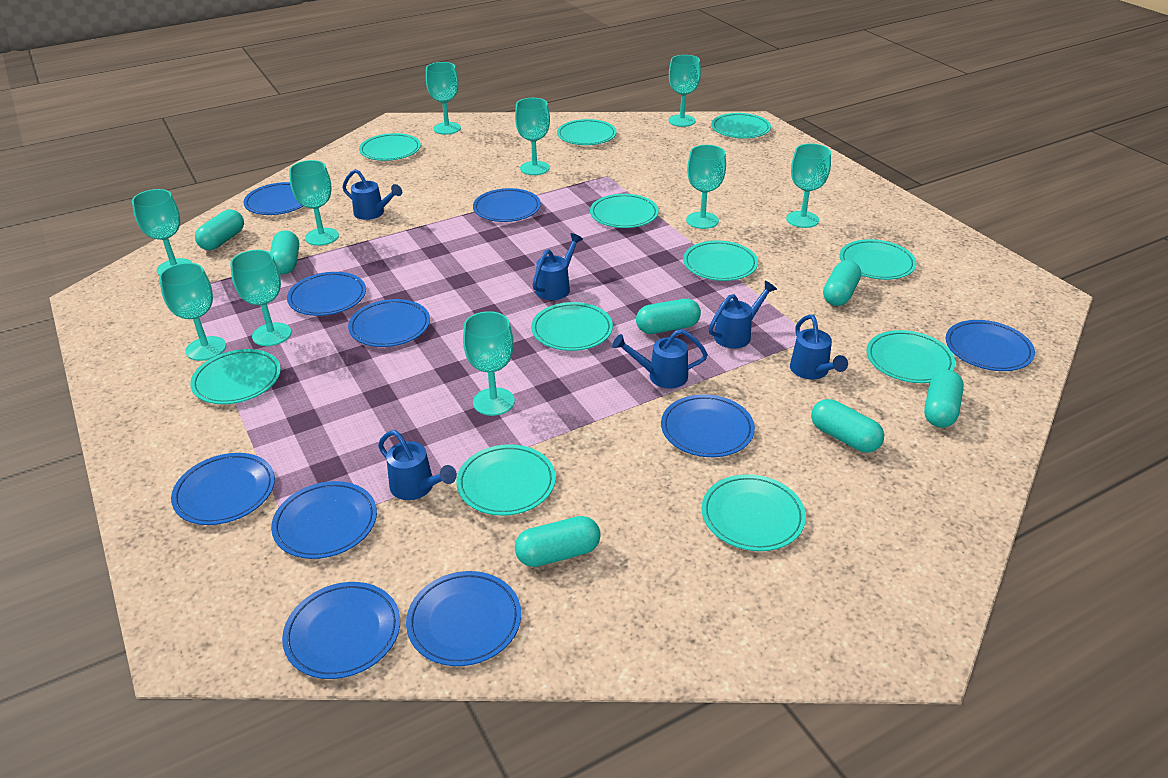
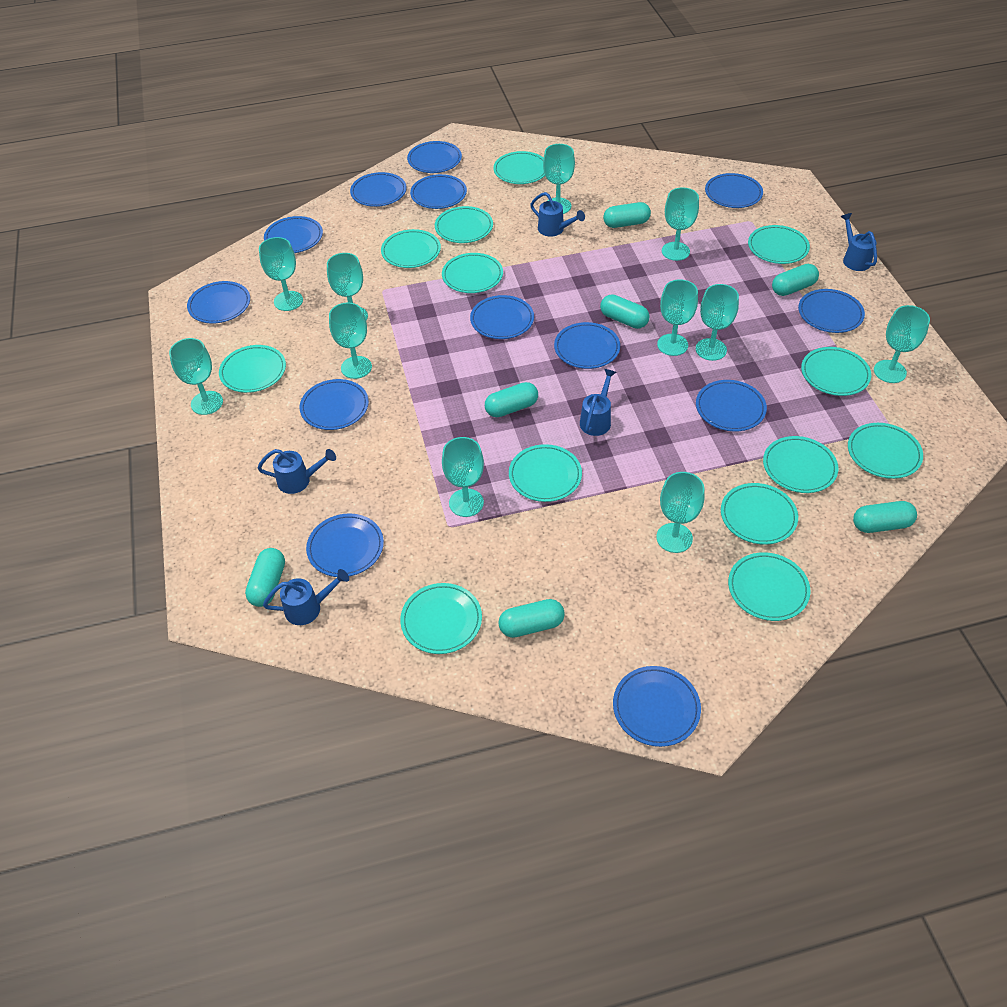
blue plate: [171,453,275,525] [244,182,303,215] [271,481,377,559] [282,582,400,679] [287,272,366,316] [348,299,430,347] [406,571,521,666] [473,188,541,222] [661,394,755,457] [946,320,1035,371] = 10 -> [187,281,250,323] [264,216,323,253] [300,379,369,430] [306,513,384,577] [350,172,406,207] [407,141,462,173] [410,174,467,209] [470,295,534,339] [554,322,620,369] [613,666,701,747] [696,380,767,431] [705,173,763,208] [798,289,865,333] = 13
blue watering can: [342,169,402,220] [378,430,457,500] [533,233,583,300] [612,329,708,389] [708,281,777,349] [790,315,848,380] = 6 -> [257,449,336,494] [263,569,349,625] [530,192,585,237] [580,369,616,436] [840,213,877,271] = 5
turquoise goblet: [132,189,192,276] [159,263,226,361] [230,250,291,346] [289,160,339,246] [426,62,461,135] [463,311,515,416] [515,98,550,175] [668,55,701,127] [686,145,726,229] [786,144,831,228] = 10 -> [169,338,223,415] [259,237,303,311] [327,253,368,321] [329,302,372,379] [442,437,484,517] [543,144,575,214] [656,472,705,553] [657,279,698,356] [662,187,699,261] [696,284,739,361] [874,305,930,383] = 11
turquoise plate: [190,349,281,404] [359,133,421,161] [456,444,556,516] [531,302,613,351] [557,119,617,145] [590,194,659,228] [683,240,758,281] [702,474,806,551] [711,113,771,138] [840,239,917,280] [866,330,955,383] = 11 -> [219,345,286,393] [381,229,441,268] [400,583,482,654] [435,206,493,243] [442,253,503,293] [493,151,545,184] [509,444,582,502] [721,483,798,545] [728,552,811,621] [748,225,810,264] [763,436,838,493] [801,347,871,396] [848,423,923,479] = 13

